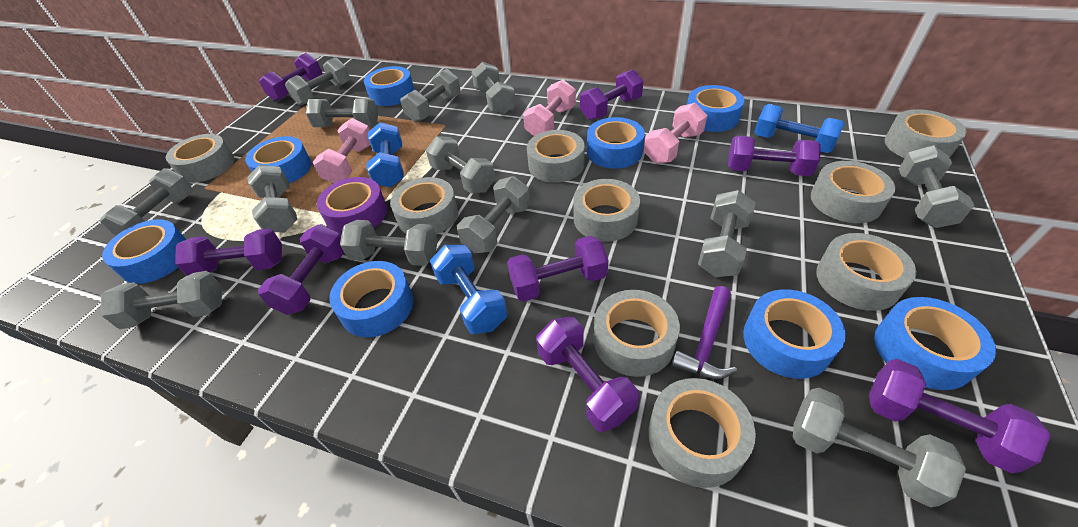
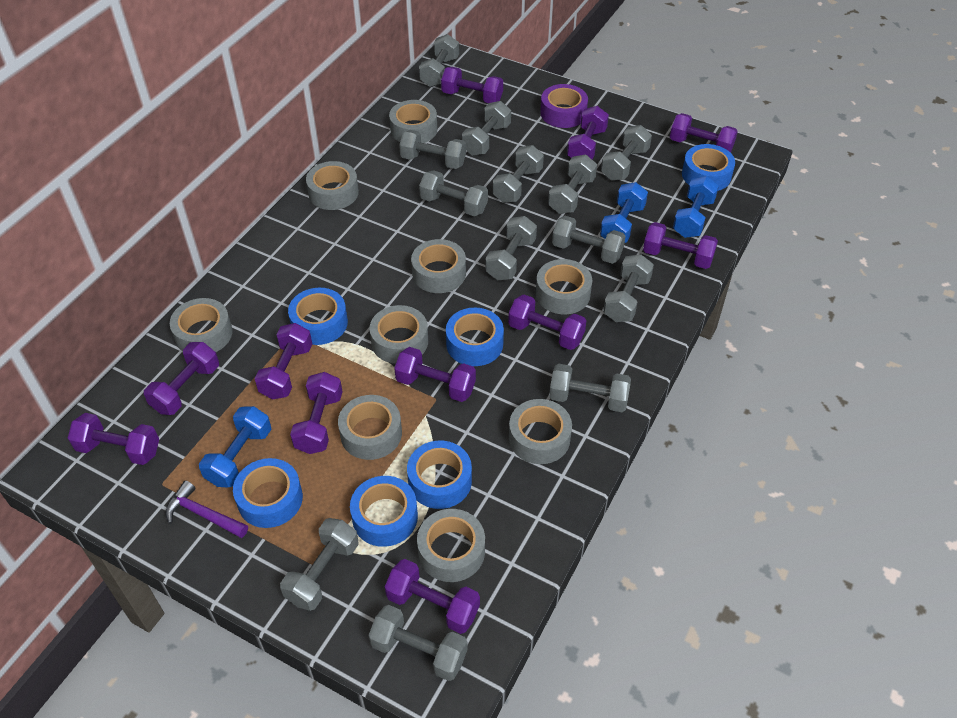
blue tape: [102,219,187,284] [245,136,311,183] [329,261,413,337] [364,66,415,106] [587,117,645,169] [687,85,745,132] [743,289,846,379] [874,297,996,390] = 8 -> [233,458,303,528] [288,288,348,345] [350,476,418,547] [407,441,472,509] [446,308,504,366] [682,144,735,191] = 6
pink dumbbell: [313,118,371,183] [523,80,576,136] [644,103,708,164] = 3 -> none = 0
purple dumbbell: [175,228,282,276] [258,224,344,315] [259,53,322,102] [507,236,608,302] [536,317,639,432] [580,69,644,120] [728,136,821,176] [869,359,1051,473] = 8 -> [68,413,159,465] [144,342,219,415] [254,323,312,399] [290,372,343,454] [385,559,480,634] [394,347,476,402] [441,67,503,103] [508,294,586,350] [567,106,609,160] [643,222,718,269] [670,113,738,153] = 11

